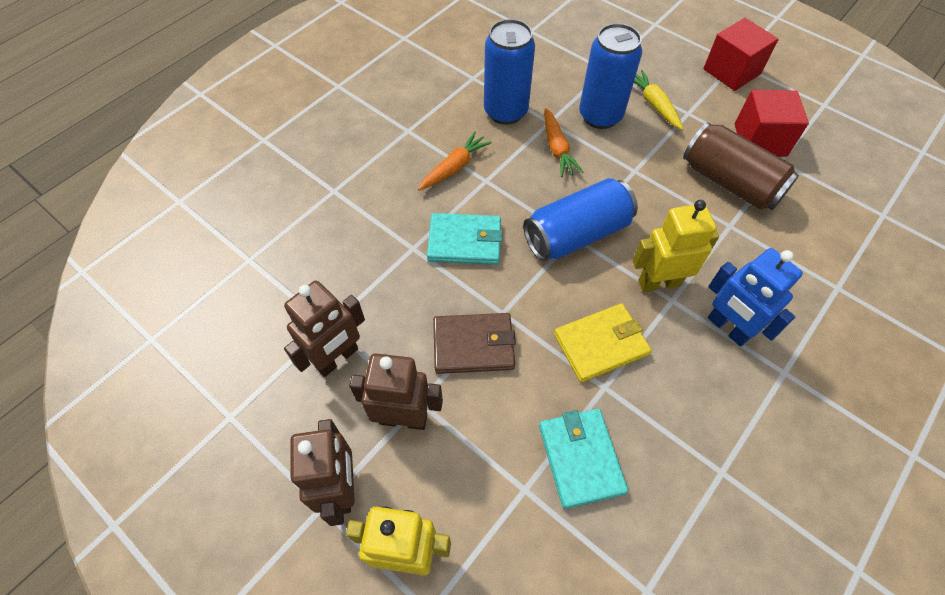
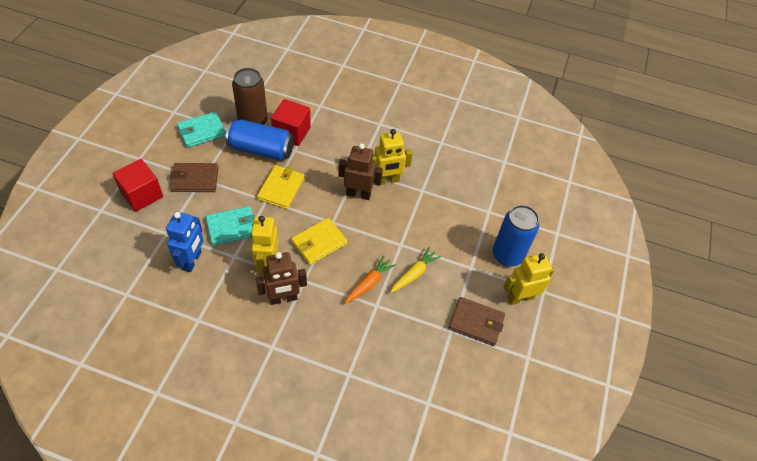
blue can: [484,19,535,125] [523,178,638,261] [579,23,642,129] = 3 -> [225,119,294,161] [493,205,539,267] = 2
brown robot: [284,281,365,377] [291,419,355,526] [349,353,443,430] = 3 -> [256,252,307,305] [338,143,383,200] = 2
brown wallet: [433,313,516,374] = 1 -> [170,163,218,192] [448,297,505,346] = 2
orange carrot: [418,131,492,191] [545,108,584,177] = 2 -> [344,255,396,304] = 1
yellow robot: [346,506,451,576] [632,200,719,292] = 2 -> [251,216,279,275] [372,129,413,185] [504,253,554,305] = 3
yellow wallet: [554,303,651,383] = 1 -> [257,165,304,209] [291,218,348,265] = 2

